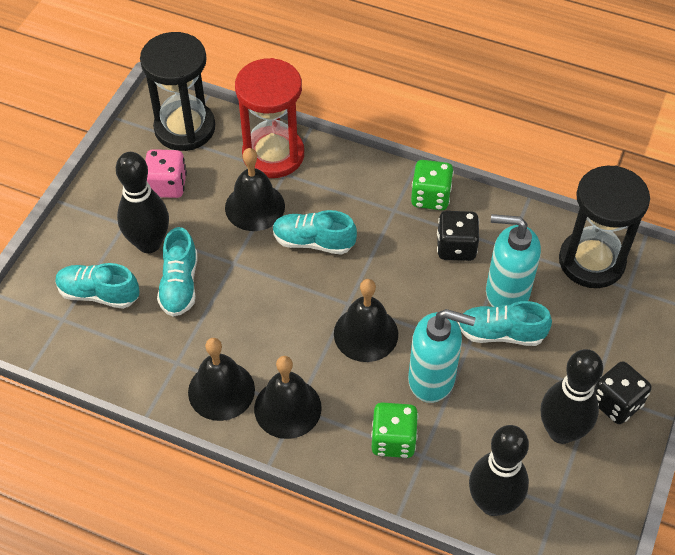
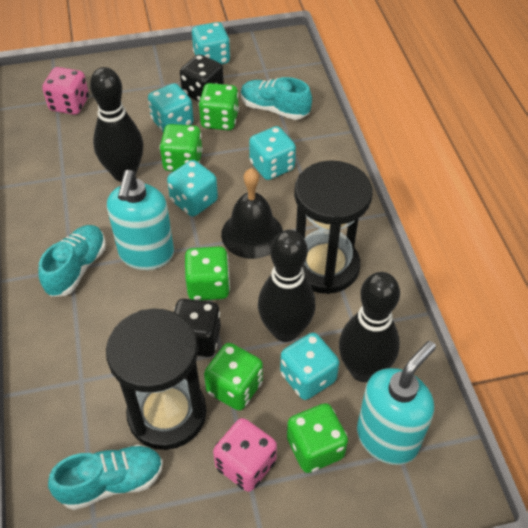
black bell: [188,338,255,421] [225,148,285,231] [254,356,322,439] [334,279,398,362] = 4 -> [221,168,283,259] = 1
green dice: [371,402,418,458] [411,160,454,210] = 2 -> [159,124,203,171] [185,246,230,300] [198,83,239,130] [204,343,263,410] [287,403,348,473] = 5
pink dice: [145,149,187,198] = 1 -> [42,67,89,115] [213,418,277,492] = 2
red hourglass: [235,58,304,178] = 1 -> none = 0
turquoise dice: none = 0 -> [148,83,194,132] [167,160,218,217] [192,22,230,65] [249,126,296,180] [280,333,339,400] = 5
turquoise shoe: [55,263,139,309] [157,227,198,317] [273,210,357,255] [458,301,552,346] = 4 -> [39,225,106,297] [48,445,163,510] [241,77,312,120] = 3

